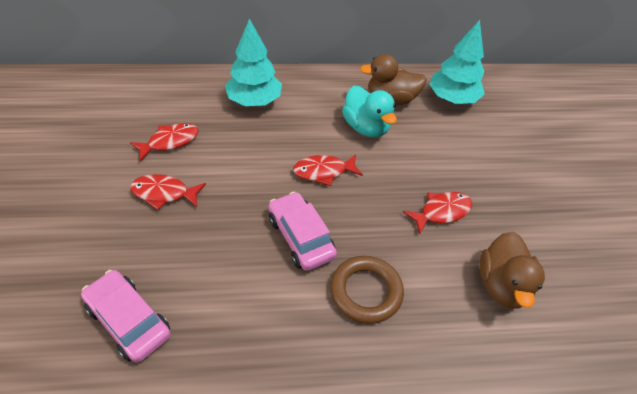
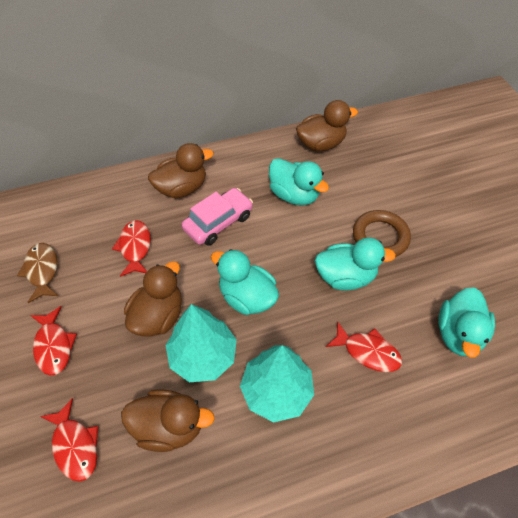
brown duck: [360,54,427,105] [480,232,545,309] = 2 -> [121,389,215,452] [124,261,182,337] [148,143,214,198] [296,100,358,151] = 4
brown fish: none = 0 -> [17,243,58,303] = 1
pink car: [81,270,171,363] [269,192,337,271] = 2 -> [182,188,253,246] = 1
turquoise duck: [342,86,397,137] = 1 -> [211,249,279,315] [269,158,329,205] [315,237,396,291] [438,287,495,358] = 4

